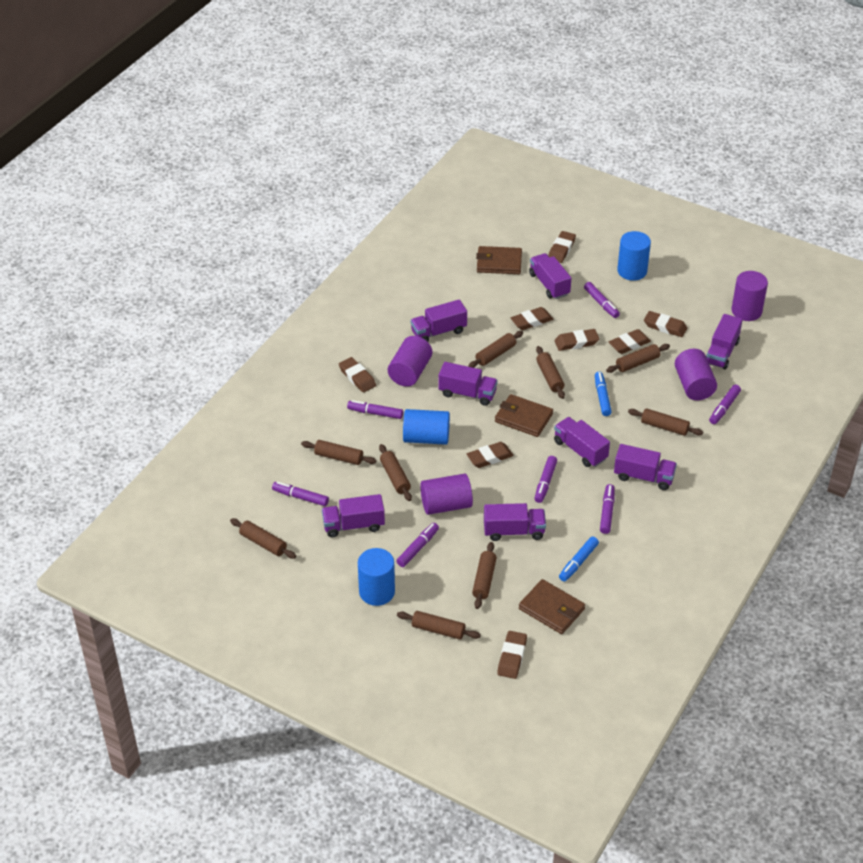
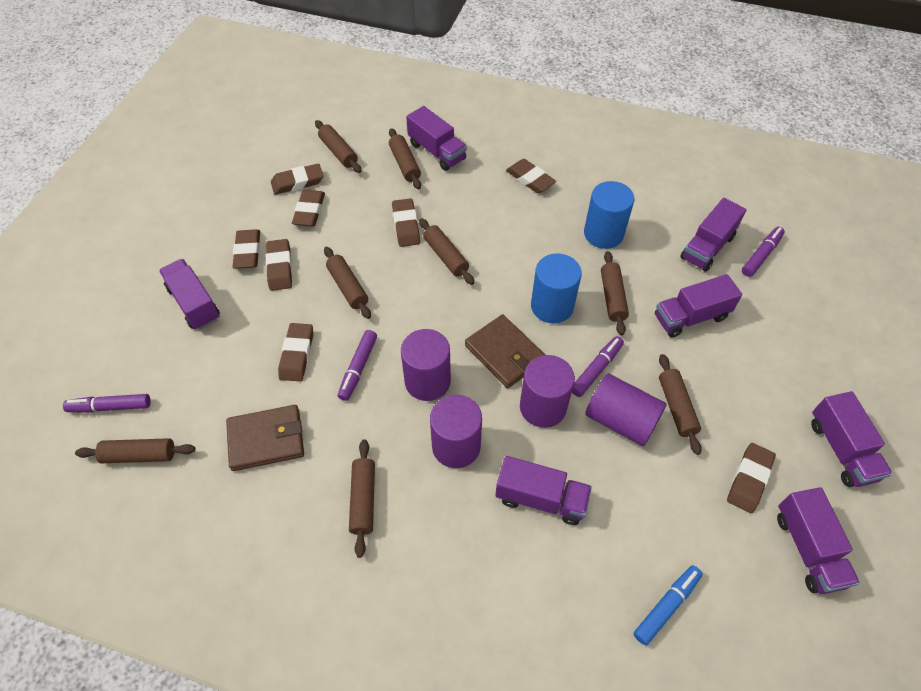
blue cylinder: [358,548,395,606] [403,409,450,445] [617,231,651,281] = 3 -> [531,253,582,323] [584,181,634,249] = 2
blue marker: [559,536,599,582] [595,372,612,416] = 2 -> [634,565,703,645] = 1
brown rolling pin: [230,518,296,559] [301,440,377,465] [379,444,412,501] [397,611,481,640] [468,331,523,368] [472,542,497,609] [536,346,565,399] [606,344,670,373] [628,408,703,436] = 9 -> [75,438,195,463] [315,120,361,173] [324,247,371,319] [349,439,375,558] [389,128,421,189] [419,218,474,285] [601,251,629,335] [659,354,702,455] = 8
brown wallet: [476,246,522,274] [495,394,553,437] [519,579,585,634] = 3 -> [226,405,304,471] [465,314,545,388] = 2
purple marker: [272,482,329,506] [347,400,403,419] [396,523,439,567] [534,456,557,503] [584,282,620,318] [600,484,615,534] [709,384,741,424] = 7 -> [63,394,151,413] [338,330,377,401] [572,336,624,397] [742,227,785,277] = 4
purple truck: [322,494,385,537] [410,299,467,342] [438,362,498,406] [484,503,546,541] [529,253,572,299] [554,417,610,467] [614,444,677,490] [706,314,743,369] = 8 -> [159,259,220,330] [406,106,467,171] [495,456,592,525] [655,274,742,338] [680,198,747,272] [777,487,860,594] [811,391,892,487] = 7

